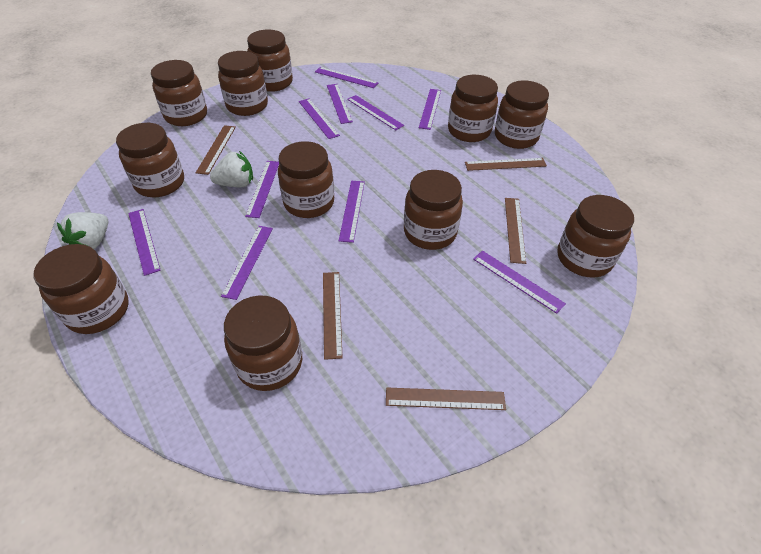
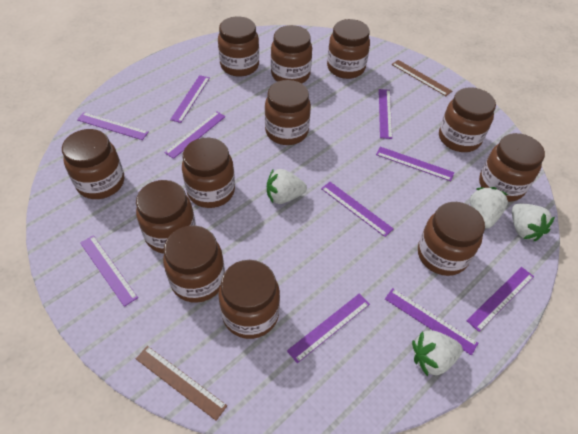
brown jar: [34,244,129,334] [116,123,184,197] [151,60,207,126] [218,51,268,116] [224,295,302,391] [247,29,293,92] [278,141,334,218] [404,170,463,250] [448,75,498,142] [495,80,549,149] [557,195,634,278] = 11 -> [62,129,124,199] [136,180,196,254] [163,225,225,303] [182,138,235,208] [218,16,259,77] [218,260,280,339] [265,80,311,145] [271,25,312,84] [327,19,370,79] [418,202,485,276] [439,87,496,152] [479,133,545,202] = 12
brown ruler: [196,125,236,175] [323,272,343,360] [386,387,506,410] [465,158,547,171] [505,198,526,264] = 5 -> [136,346,227,421] [392,60,452,96] = 2
white strawberry: [57,212,108,249] [210,151,253,187] = 2 -> [267,168,307,204] [412,330,463,376] [470,187,508,228] [512,203,555,241] = 4

